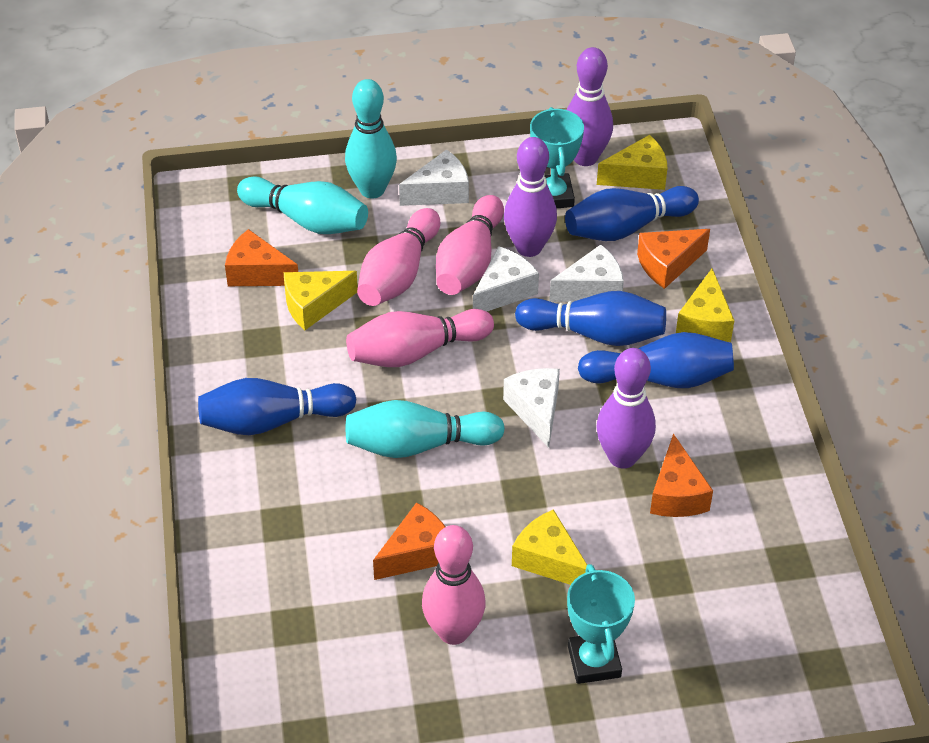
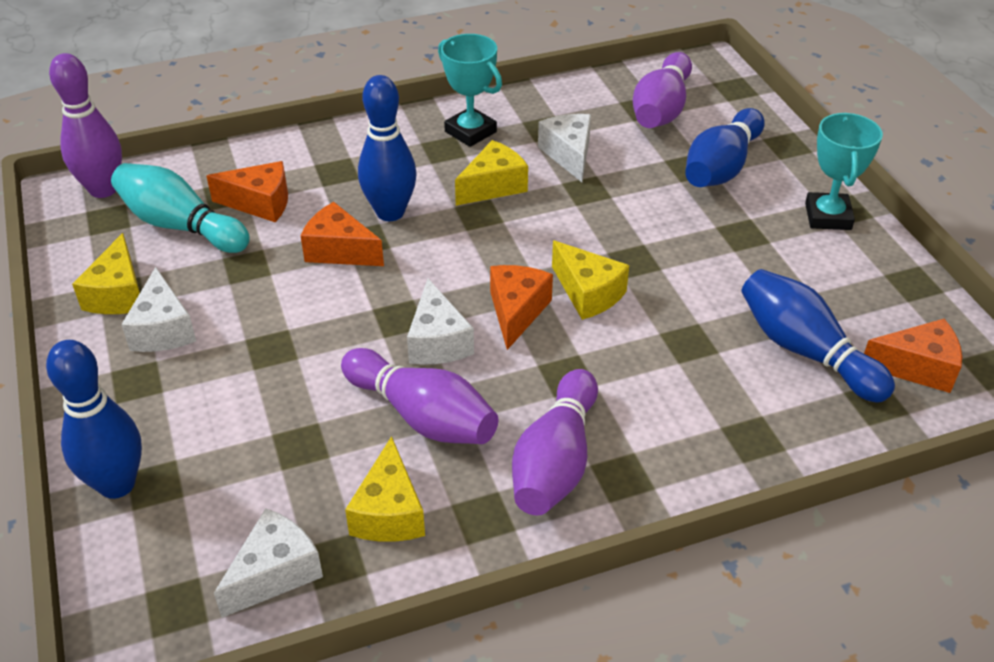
pink bowling pin: [346,309,494,367] [357,208,440,306] [422,525,486,645] [436,195,504,295] = 4 -> none = 0
purple bowling pin: [504,137,557,257] [567,47,613,166] [596,348,656,469] = 3 -> [49,53,122,198] [341,348,498,444] [512,369,598,515] [633,52,692,128] = 4
turquoise bowling pin: [237,177,368,234] [345,79,397,199] [346,400,505,458] = 3 -> [111,163,250,253] = 1

